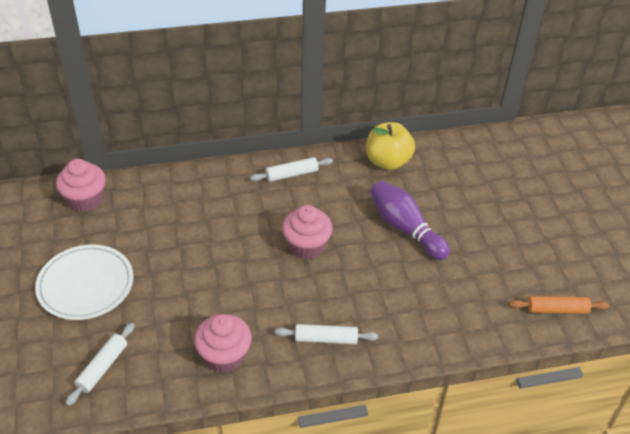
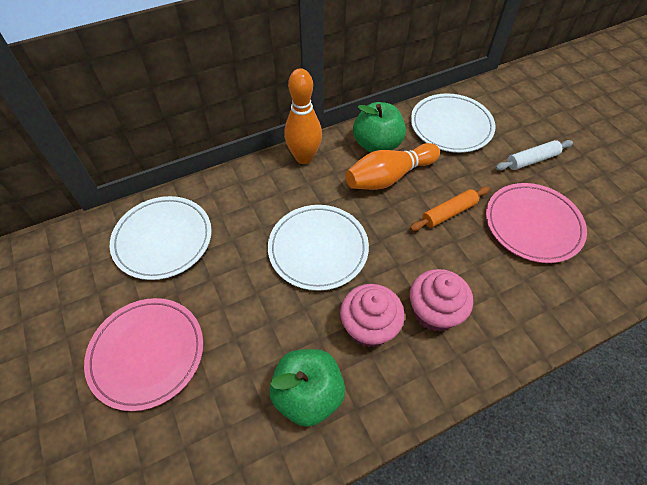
green apple: none = 0 -> [269,349,345,427] [353,102,406,153] = 2
orange bowling pin: none = 0 -> [284,68,322,164] [345,143,440,190] = 2
pink cupcake: [56,159,106,212] [194,314,252,373] [282,205,333,259] = 3 -> [340,284,405,347] [410,269,473,331] = 2
pink plate: none = 0 -> [84,298,203,411] [486,183,587,263] = 2
purple bowling pin: [370,181,450,260] = 1 -> none = 0
white plate: [35,244,133,320] = 1 -> [110,196,212,280] [268,205,369,291] [411,93,496,153] = 3
white rolling pin: [65,323,135,406] [250,157,333,182] [275,324,378,344] = 3 -> [495,140,573,171] = 1
yellow apple: [366,122,415,170] = 1 -> none = 0

